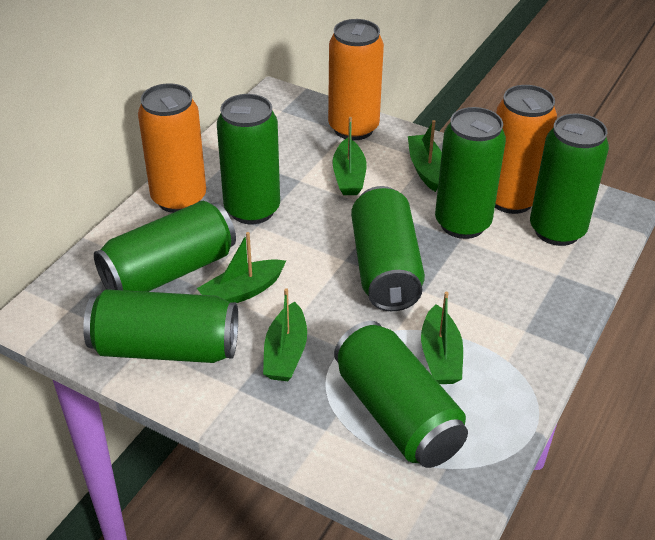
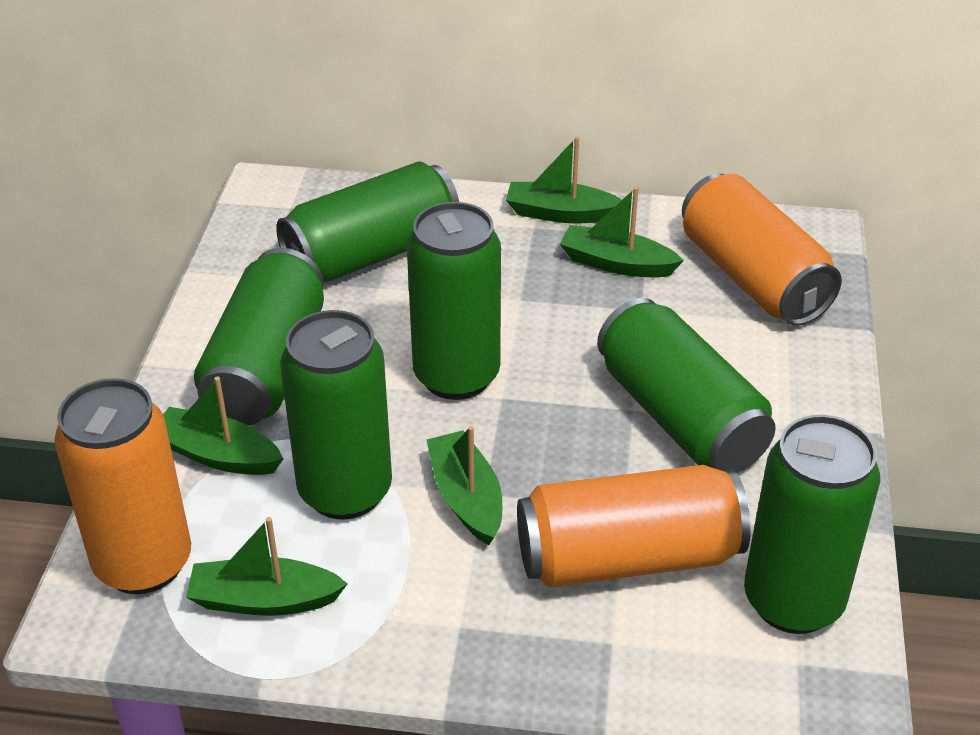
green can: [83,289,238,363] [94,201,236,292] [217,94,280,224] [334,321,468,468] [351,186,425,311] [435,107,506,239] [530,114,609,246] = 7 -> [194,248,324,425] [276,161,459,282] [280,310,392,520] [407,202,501,400] [597,298,775,473] [744,415,880,634] = 6

